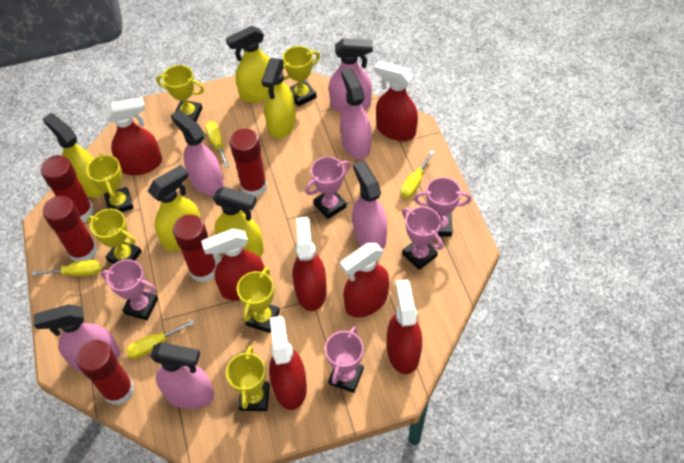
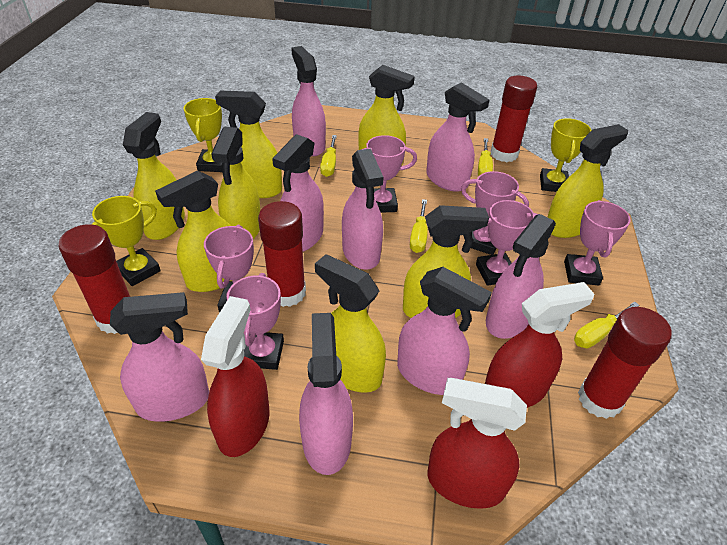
pink spray bottle: [33,304,120,372] [150,342,214,409] [171,110,224,196] [329,38,373,113] [340,68,371,159] [352,160,387,249] = 6 -> [110,292,209,422] [272,134,324,252] [291,46,326,156] [299,313,353,475] [342,148,384,270] [397,267,492,395] [426,82,489,192] [486,214,556,339] = 8
pink trophy: [101,259,158,320] [305,157,351,219] [325,326,364,393] [402,207,443,270] [414,177,471,237] = 5 -> [204,225,254,312] [227,273,284,370] [361,135,417,213] [461,171,529,255] [473,200,538,286] [564,200,631,285] = 6
red glue stick: [41,155,94,222] [43,196,98,262] [76,340,135,405] [173,214,217,283] [230,129,267,197] = 5 -> [59,224,130,334] [258,201,306,307] [491,76,537,162] [578,307,672,419] = 4
red spray bottle: [105,97,162,175] [201,228,264,301] [269,316,307,410] [293,217,327,311] [340,243,389,317] [374,61,418,141] [387,279,422,374] = 7 -> [201,296,270,457] [427,378,527,509] [485,282,594,408] = 3
yellow spray bottle: [42,113,105,198] [148,165,201,251] [213,187,264,257] [226,26,270,103] [262,58,296,139] = 5 -> [123,112,185,240] [155,170,231,292] [211,127,260,239] [215,91,282,198] [315,254,386,393] [358,65,415,166] [403,205,489,318] [548,124,628,238] = 8
yellow trophy: [86,154,134,212] [87,209,142,264] [156,65,204,122] [226,346,270,411] [237,267,280,333] [283,46,320,107] = 6 -> [92,196,161,286] [184,98,223,172] [540,118,591,192] = 3

